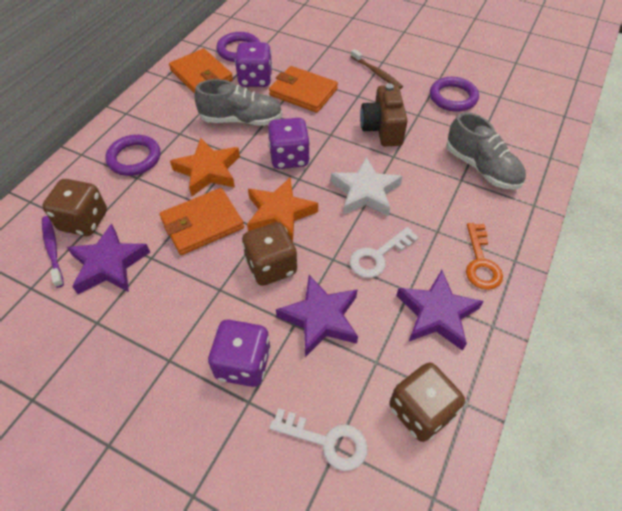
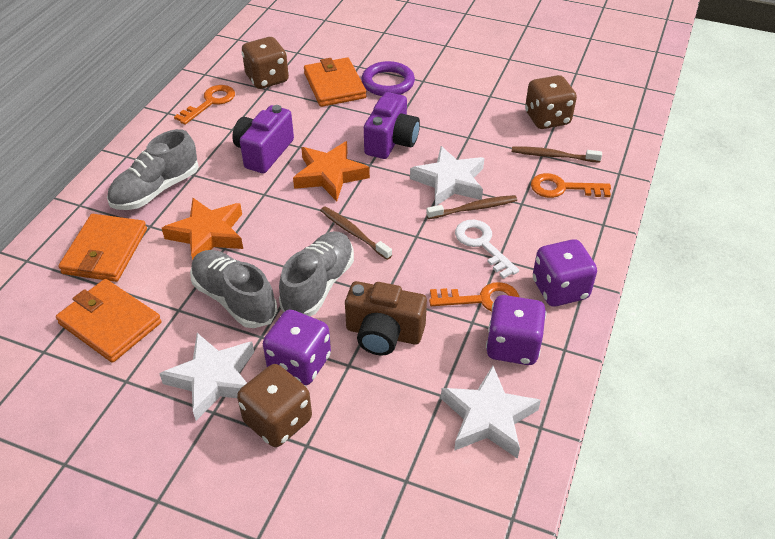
brown toothbrush: [351,49,403,89] = 1 -> [320,207,392,260] [426,195,517,219] [512,147,602,163] = 3
grey shoe: [194,79,283,126] [446,112,526,190] = 2 -> [107,129,199,210] [190,250,277,328] [279,231,354,316] = 3
orange key: [466,223,503,290] = 1 -> [174,85,235,125] [429,282,519,312] [531,173,611,198] = 3
purple camera: none = 0 -> [232,105,294,173] [364,92,420,159] = 2
purple ring: [105,135,160,176] [216,32,260,62] [430,77,479,112] = 3 -> [361,61,415,96] = 1
purple star: [67,223,150,294] [276,275,358,357] [396,270,484,351] = 3 -> none = 0
purple toothbrush: [42,216,64,288] = 1 -> none = 0
white key: [269,408,368,471] [350,227,419,278] = 2 -> [455,220,519,279] = 1
white star: [331,156,402,217] = 1 -> [159,333,254,421] [410,146,484,206] [441,366,541,459] = 3

